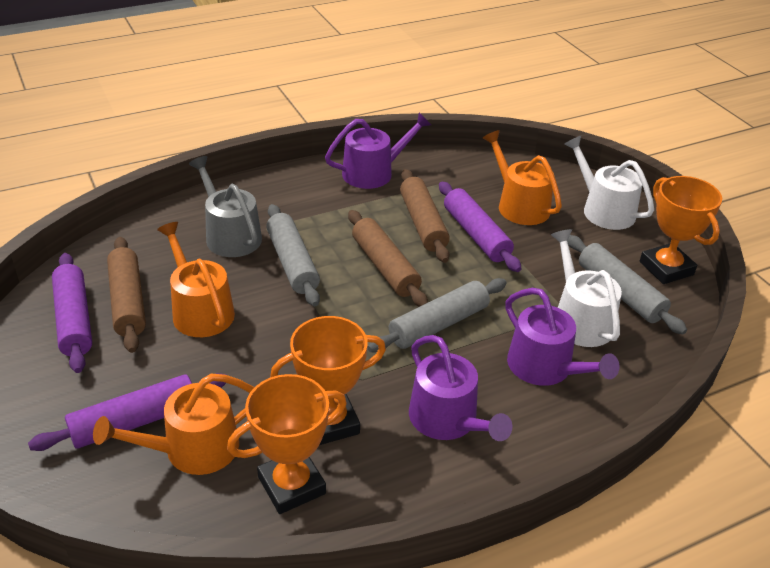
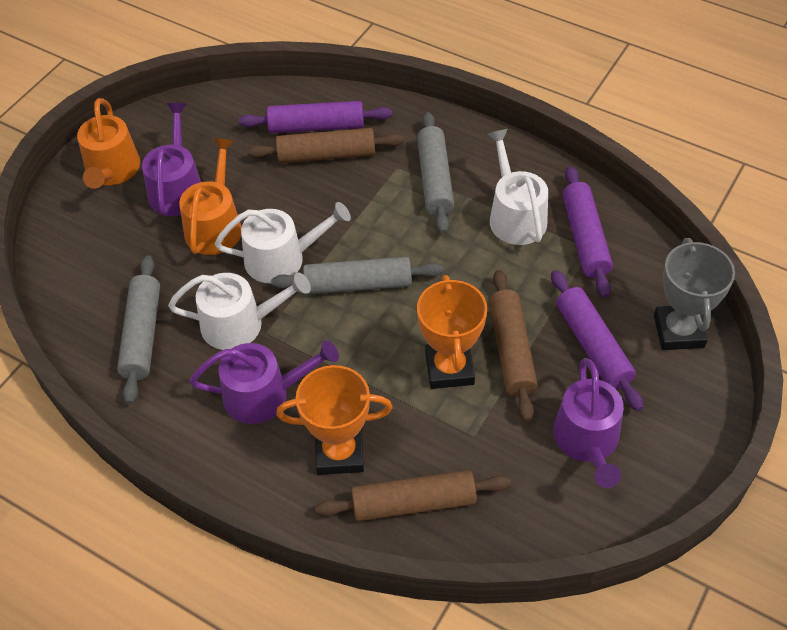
grey trophy: none = 0 -> [654,238,735,350] = 1
grey watering can: [189,156,262,257] = 1 -> none = 0
orange trophy: [227,374,347,514] [270,316,386,445] [640,176,722,284] = 3 -> [276,365,393,475] [417,275,487,389] = 2
orange watering can: [93,374,254,475] [157,222,235,337] [483,130,562,225] = 3 -> [77,98,140,189] [179,138,241,255] = 2
white watering can: [551,229,622,347] [564,136,654,230] = 2 -> [168,273,311,350] [215,202,351,284] [488,129,548,245] = 3

